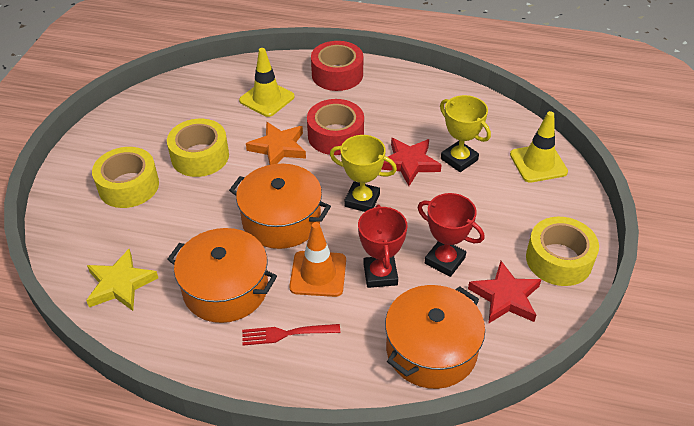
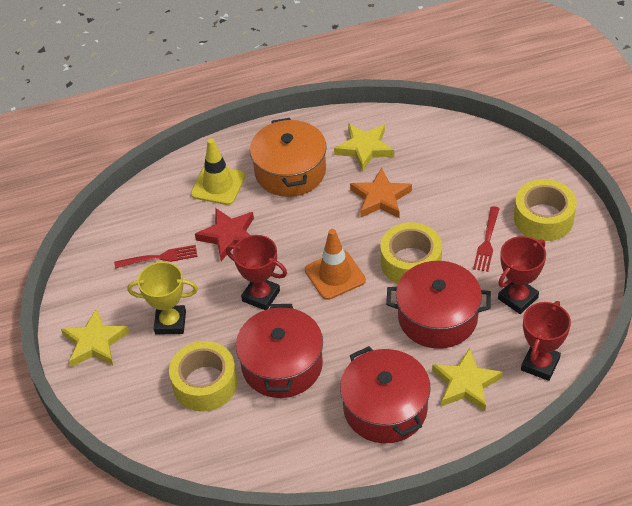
orange pot: [167,228,277,323] [229,164,331,249] [385,285,485,389] = 3 -> [250,118,327,197] = 1
red fork: [242,324,340,346] = 1 -> [114,245,198,268] [473,206,500,272] = 2
red pot: none = 0 -> [236,304,323,398] [340,346,431,443] [386,261,491,349] = 3
red star: [381,138,442,186] [468,261,541,324] = 2 -> [195,208,254,261] = 1
red tape: [307,99,364,155] [311,41,363,91] = 2 -> none = 0
red trophy: [358,205,408,288] [418,193,485,277] = 2 -> [226,235,287,310] [498,236,546,314] [521,301,571,381] = 3
yellow star: [86,249,158,311] = 1 -> [61,308,129,367] [334,124,394,172] [432,348,503,411] = 3
yellow traffic cone: [239,48,295,117] [510,111,568,183] = 2 -> [191,138,245,205] = 1
yellow trophy: [330,135,397,212] [440,95,491,172] = 2 -> [127,262,198,335] = 1

